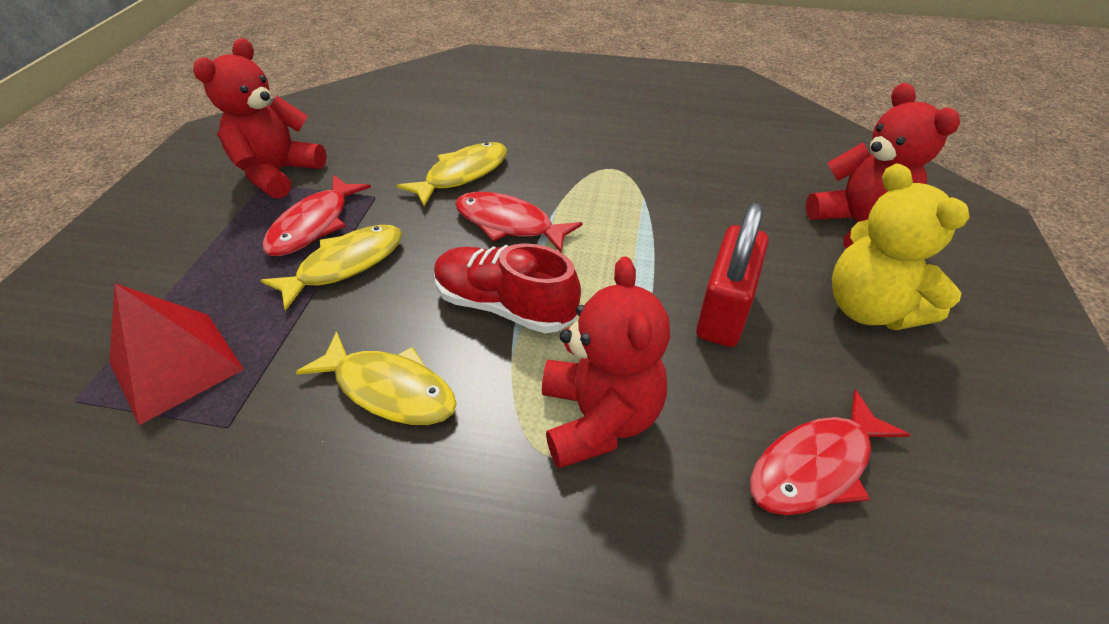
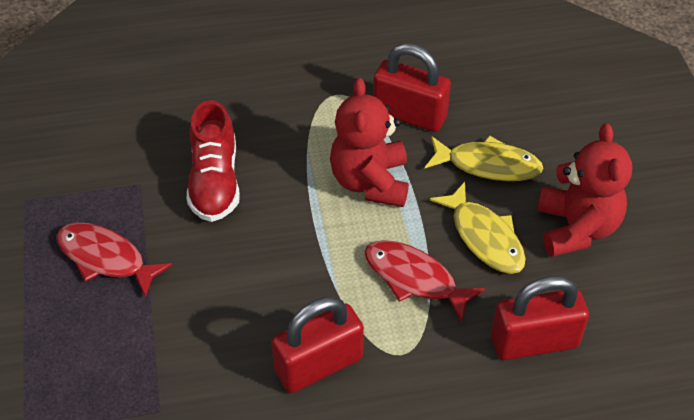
red fish: [262,175,371,256] [455,192,583,252] [750,390,910,515] = 3 -> [57,223,172,298] [364,240,485,322] = 2
red padlock: [696,203,769,347] = 1 -> [271,297,364,393] [373,43,451,132] [491,276,589,360] = 3
red pyramid: [109,283,244,425] = 1 -> none = 0
red teddy bear: [193,38,327,199] [542,257,670,469] [805,83,960,248] = 3 -> [330,78,409,207] [537,123,632,257] = 2
yellow fish: [261,225,402,311] [296,331,456,425] [397,142,507,206] = 3 -> [425,136,544,181] [430,182,526,274] = 2
yellow teddy bear: [832,163,970,330] = 1 -> none = 0

